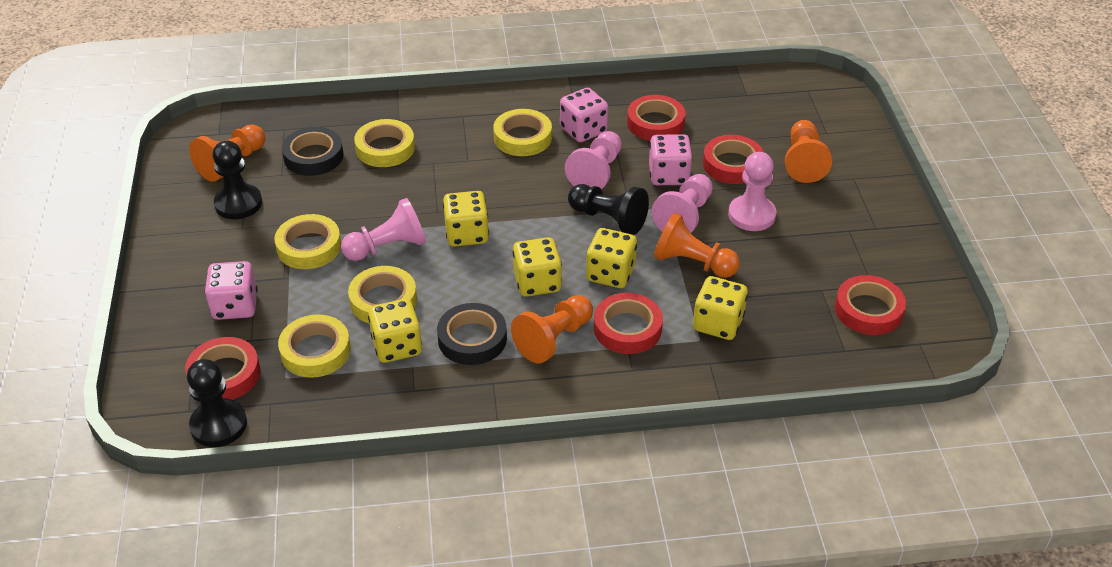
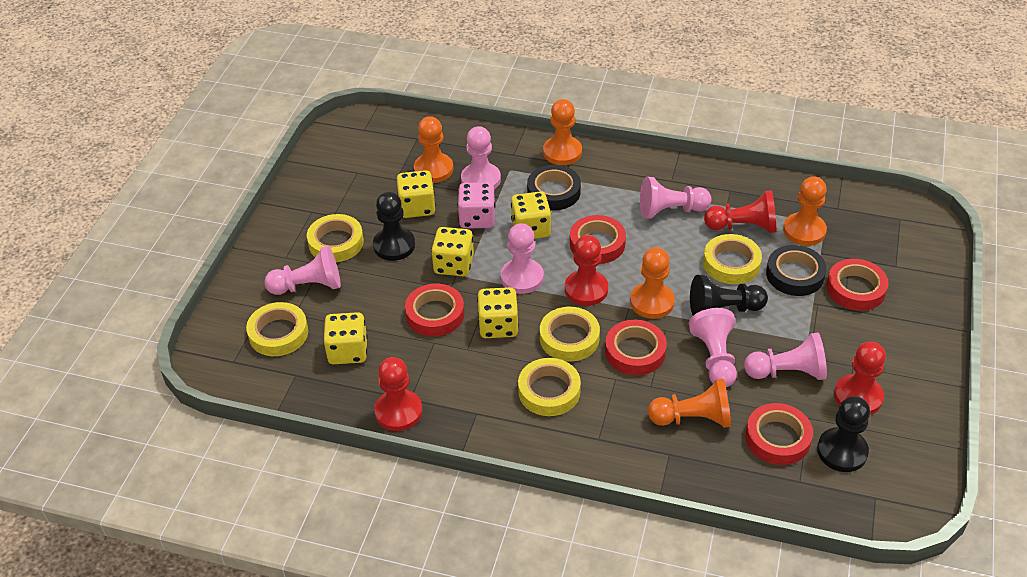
orange pawn: [189,125,266,182] [511,295,593,364] [654,213,740,278] [785,120,832,183] = 4 -> [414,116,454,183] [543,99,582,165] [630,247,675,319] [648,378,731,428] [783,176,827,246] = 5
pink dice: [205,261,258,320] [560,88,608,142] [649,134,693,185] = 3 -> [458,182,495,229] = 1
pink pawn: [341,198,426,261] [565,131,622,189] [651,174,713,233] [728,152,776,231] = 4 -> [264,246,341,295] [461,126,501,189] [500,223,544,294] [640,177,712,219] [689,308,737,387] [744,333,827,380] = 6
red pawn: none = 0 -> [374,357,423,431] [565,235,608,306] [704,190,776,233] [834,341,886,415] = 4

